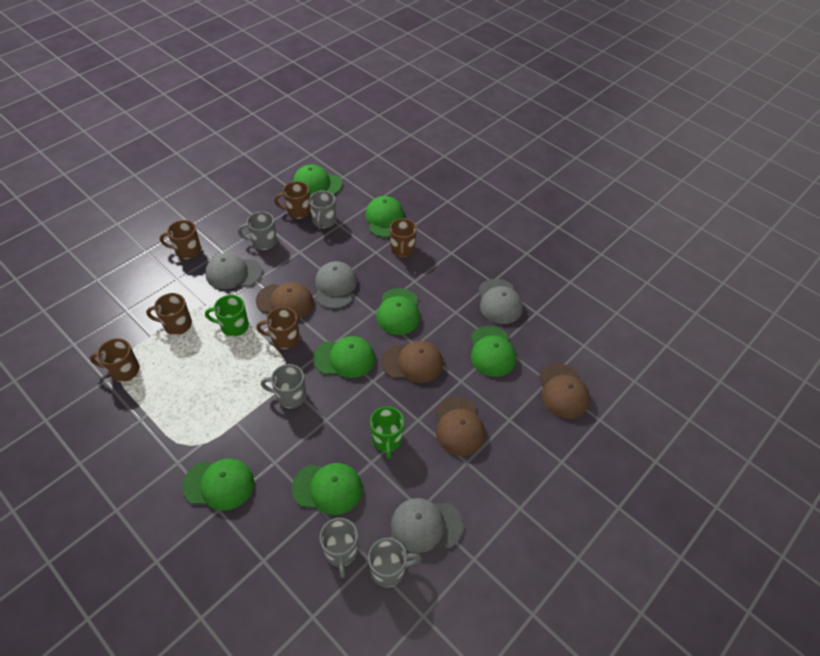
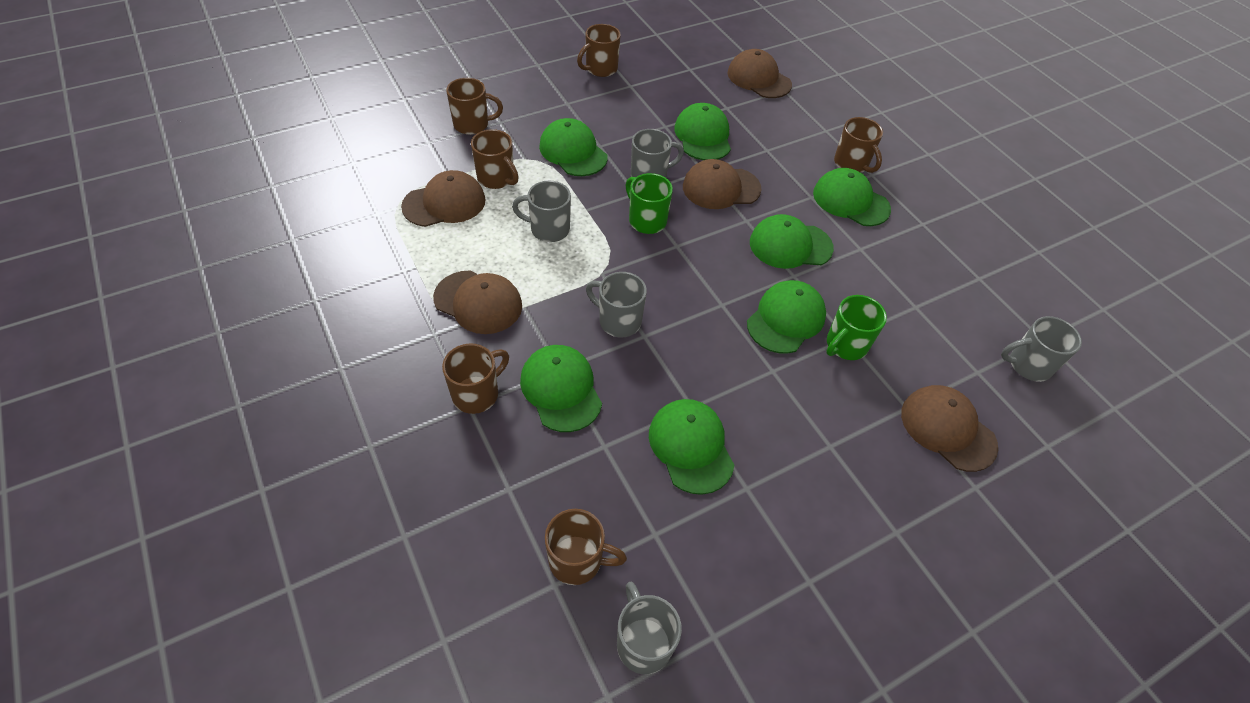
brown cap: [256,282,314,319] [382,341,443,383] [435,396,485,456] [539,364,590,419] = 4 -> [401,170,486,227] [433,270,522,334] [683,159,762,209] [728,49,792,98] [901,385,998,472] = 5
grey cap: [205,253,262,289] [315,261,357,309] [391,498,463,553] [478,279,523,324] = 4 -> none = 0

